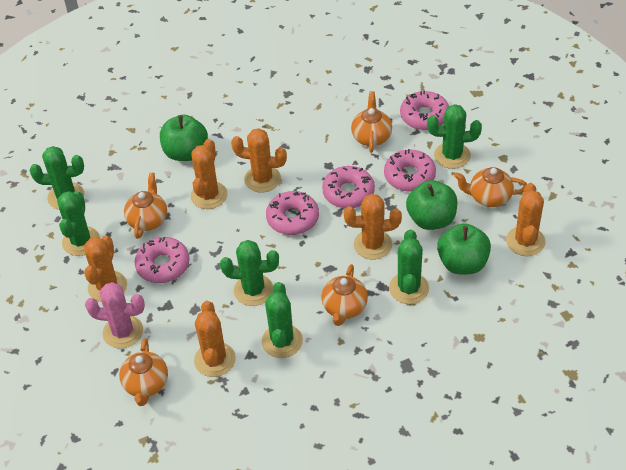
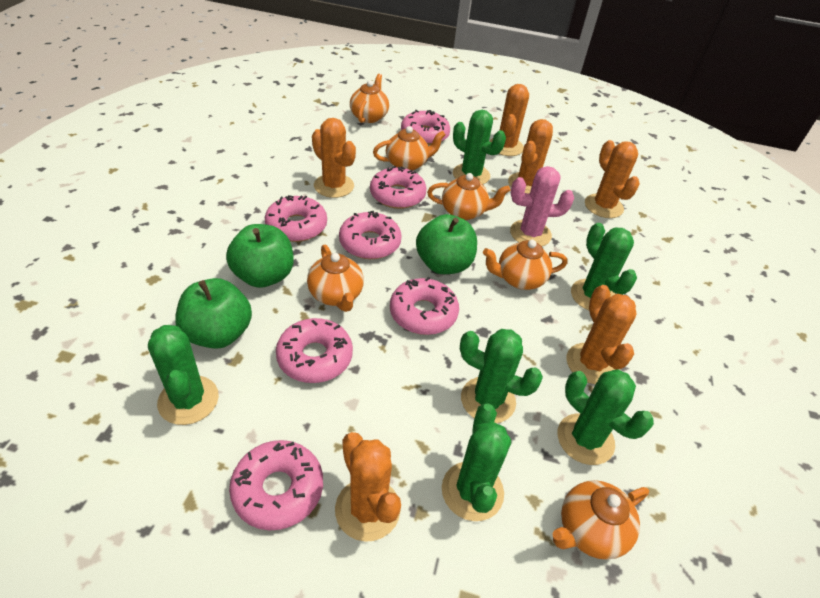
orange teapot: [119,338,168,406] [124,172,167,239] [321,264,368,326] [351,91,392,153] [454,167,527,207] = 5 -> [307,245,364,312] [350,74,389,123] [373,126,446,171] [427,173,510,220] [483,240,568,290] [553,480,649,560] = 6
pink donut: [134,237,190,283] [266,191,319,235] [322,166,375,208] [384,149,436,192] [400,90,449,130] = 5 -> [229,440,323,530] [265,195,327,242] [276,318,353,383] [339,211,402,259] [370,166,427,209] [390,277,459,335] [401,110,450,145] = 7

